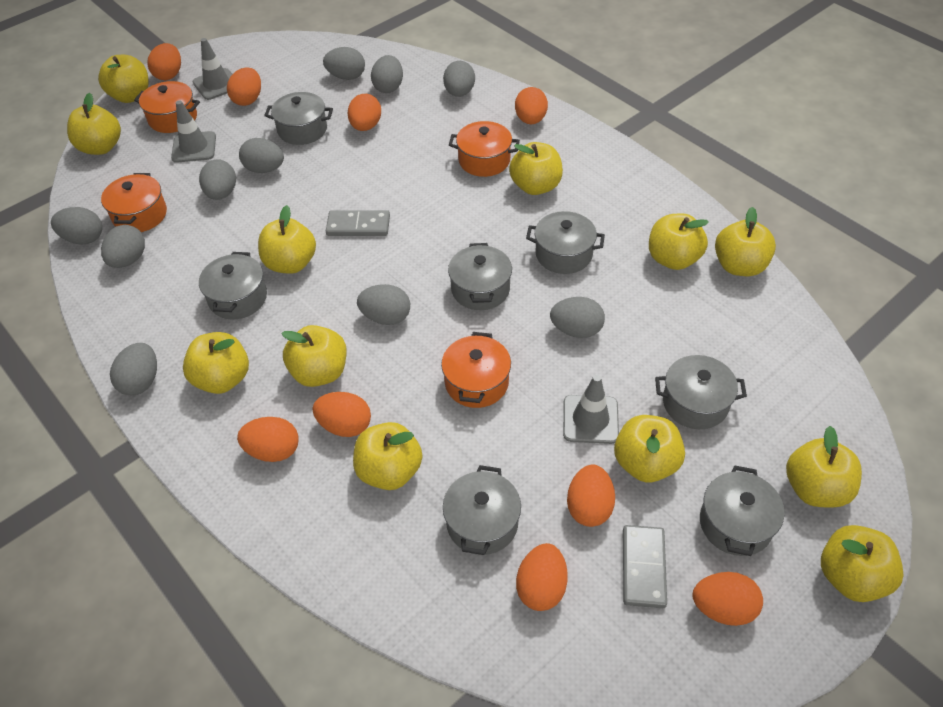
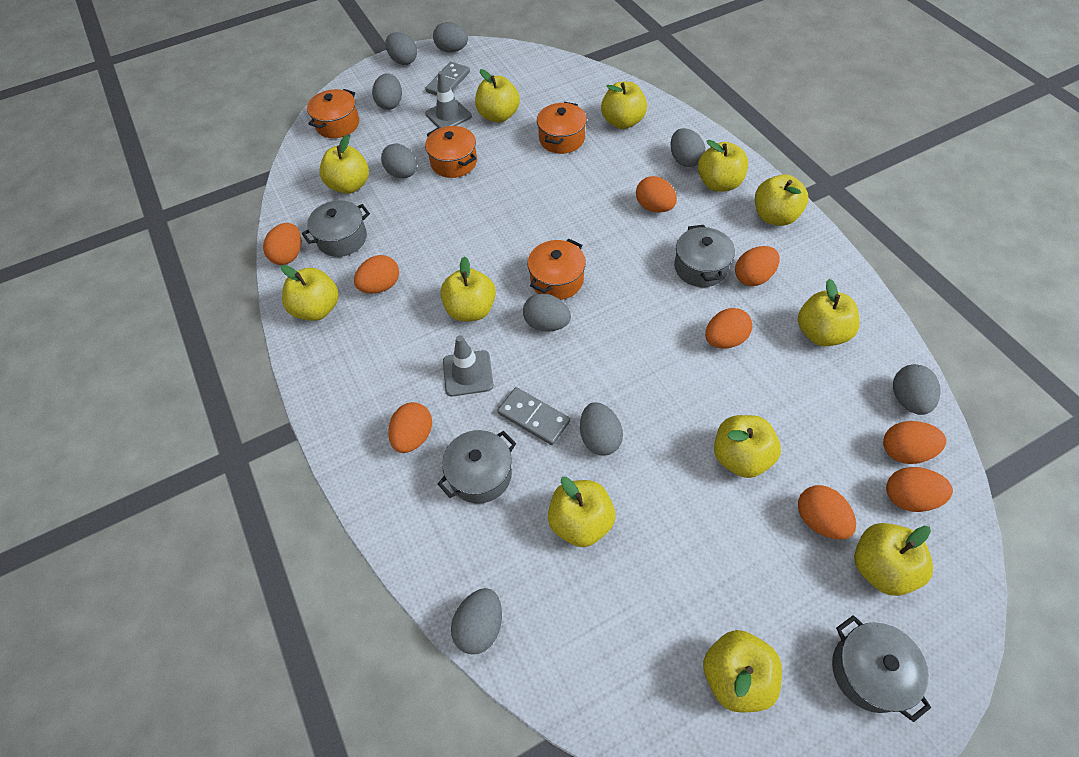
grey egg: [51,207,102,245] [101,225,145,268] [110,343,157,396] [199,159,236,200] [239,138,284,173] [323,47,365,80] [357,284,410,325] [371,55,403,93] [443,61,475,97] [550,297,605,338] = 10 -> [372,73,402,110] [381,143,417,178] [385,32,417,65] [433,22,468,53] [451,588,502,655] [523,293,571,332] [580,402,623,456] [670,128,705,167] [893,364,941,415] = 9
grey pot: [199,252,267,319] [264,92,333,145] [443,465,521,555] [448,243,512,310] [526,211,605,274] [655,355,747,429] [700,465,784,556] = 7 -> [302,200,370,257] [437,430,516,503] [674,225,735,287] [832,615,931,722] = 4
grey traffic cone: [171,100,216,163] [192,38,232,100] [563,375,619,444] = 3 -> [425,71,472,128] [443,335,493,396] = 2

